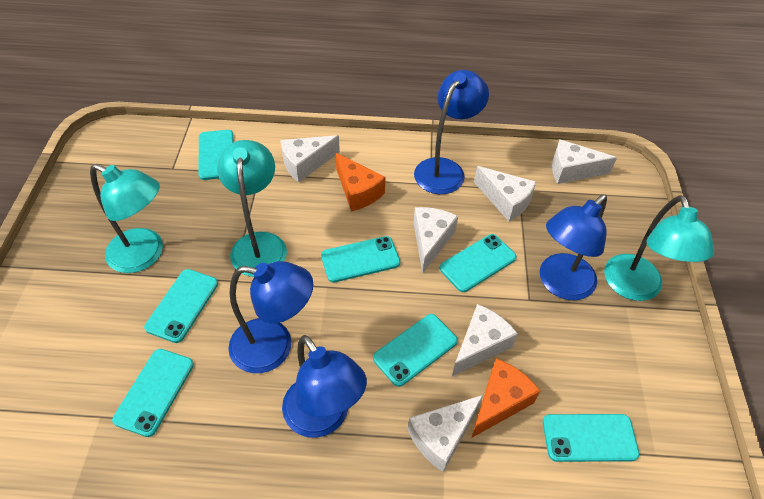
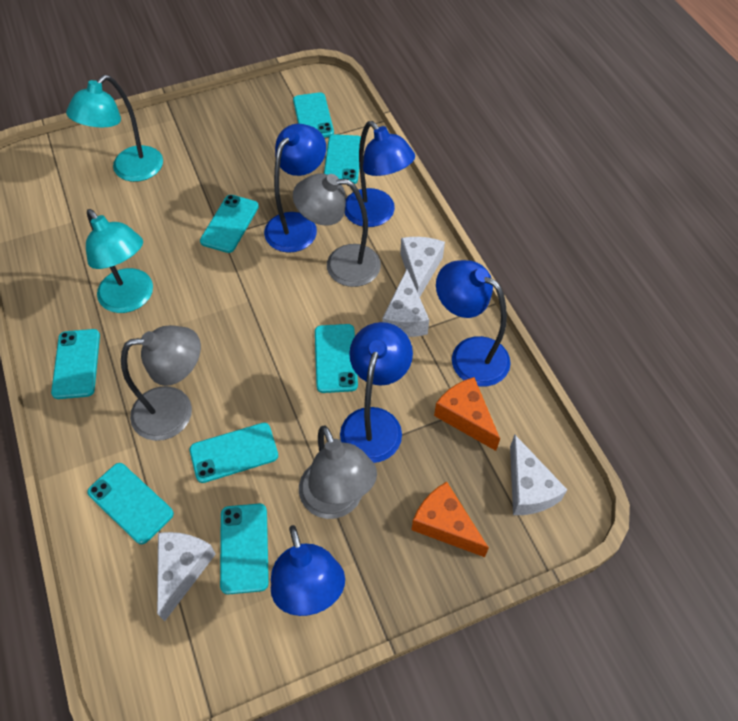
blue lamp: [228,261,313,373] [282,335,367,438] [414,70,489,194] [540,194,607,300] = 4 -> [264,124,326,253] [271,525,345,616] [340,322,413,463] [345,121,415,227] [436,260,511,387] = 5
grey lamp: none = 0 -> [121,325,201,441] [293,173,381,287] [299,426,377,519] = 3
turquoise lamp: [90,164,163,273] [217,140,287,277] [604,195,714,301] = 3 -> [66,75,163,182] [86,209,153,313] = 2
turquoise phone: [112,349,194,437] [144,269,218,343] [198,130,234,180] [321,236,400,283] [373,314,458,387] [439,234,517,292] [543,414,639,462] = 7 -> [51,329,100,399] [87,463,174,544] [190,423,278,483] [200,195,259,253] [220,504,269,594] [293,92,334,138] [315,324,358,393] [324,134,361,184] = 8
white cheese: [280,135,340,183] [408,395,483,472] [413,207,458,273] [452,304,518,376] [474,166,536,222] [552,139,617,184] = 6 -> [157,532,216,621] [382,269,429,337] [400,237,445,297] [510,434,567,515] = 4

